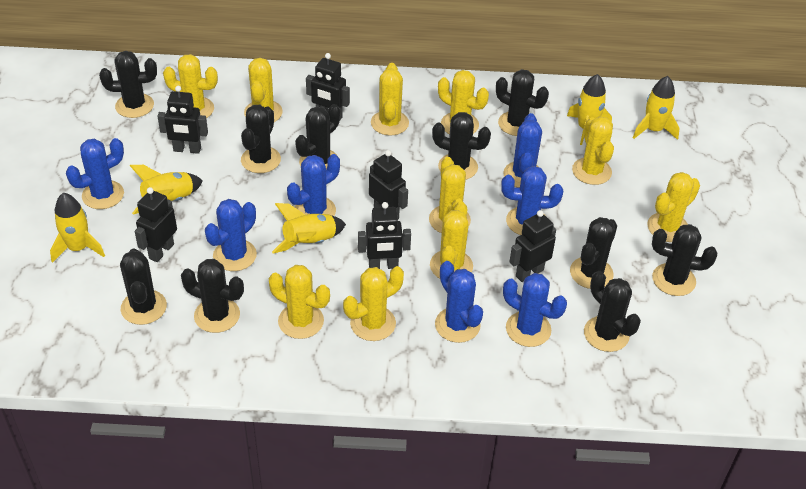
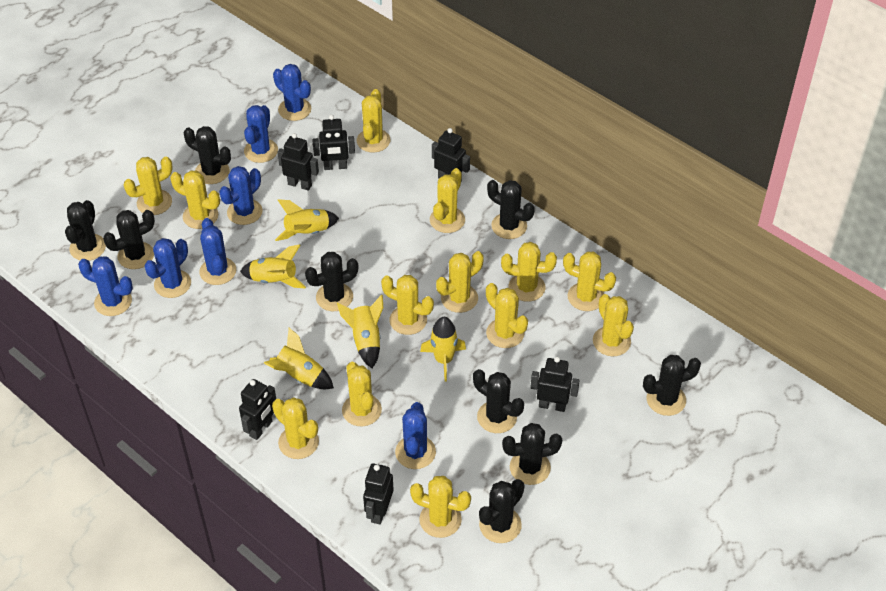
black cactus: [99,51,157,118] [120,249,167,325] [181,259,244,333] [241,105,281,173] [295,104,340,169] [432,112,491,180] [496,69,549,136] [570,217,617,289] [584,271,641,352] [652,224,717,296] = 10 -> [65,200,106,261] [103,210,155,269] [184,126,231,184] [305,252,358,311] [473,369,524,433] [479,479,525,543] [487,180,535,239] [502,423,562,485] [643,355,701,416] = 9
yellow cactus: [163,54,218,118] [244,58,283,122] [269,265,330,339] [343,266,404,341] [371,63,409,136] [429,157,471,233] [430,202,473,279] [438,70,489,134] [572,116,614,185] [647,172,700,242] = 10 -> [124,157,173,215] [170,170,220,229] [272,397,319,459] [342,362,382,426] [357,89,391,153] [381,275,434,335] [410,476,471,538] [430,168,465,233] [436,251,484,313] [486,283,528,348] [501,242,557,302] [563,252,616,311] [593,294,634,356] = 13

